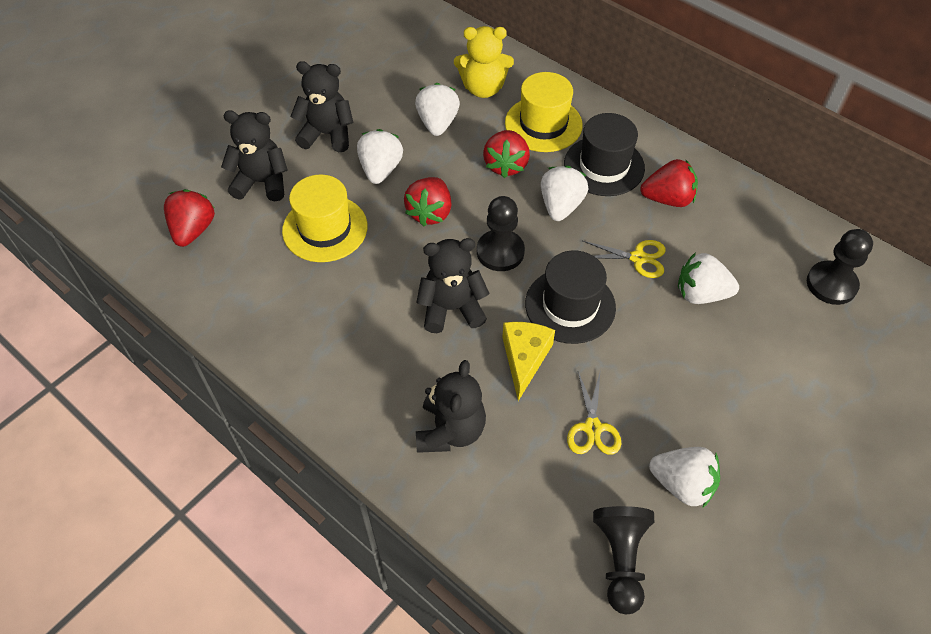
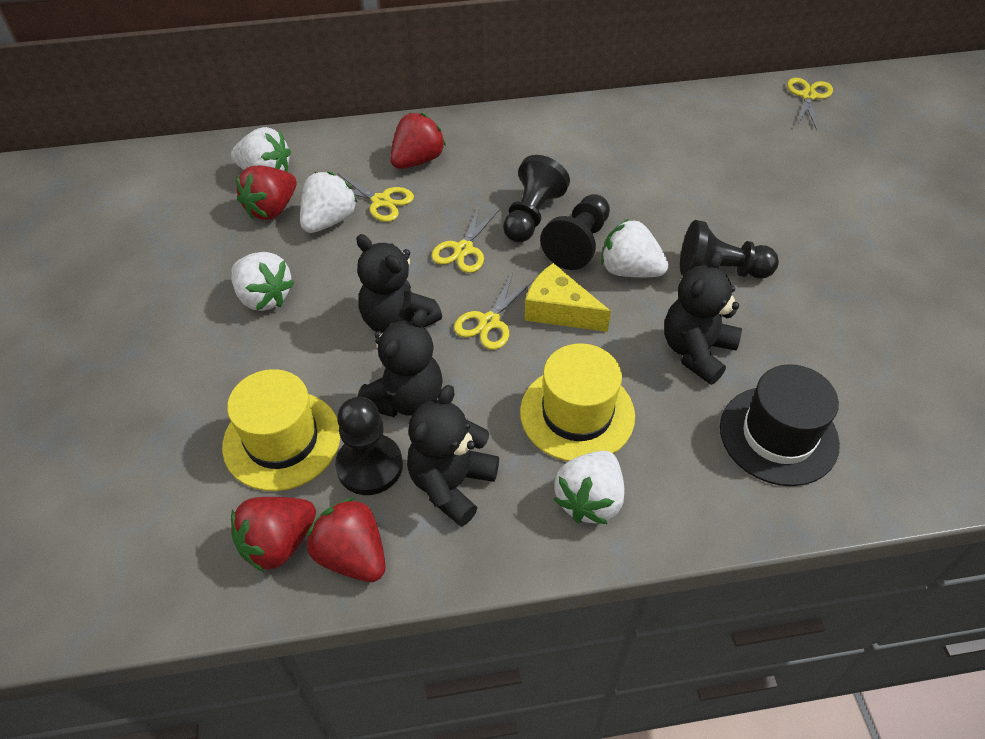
black hat: [525,250,616,344] [564,113,645,196] = 2 -> [720,364,840,486] = 1
black pawn: [477,196,525,271] [593,506,655,615] [807,229,873,305] = 3 -> [335,397,403,495] [503,155,570,243] [540,194,610,270] [680,220,779,279] = 4
yellow scissors: [567,372,621,455] [583,240,666,278] = 2 -> [337,173,414,222] [431,205,500,273] [454,273,534,350] [787,78,833,130] = 4
yellow teddy bear: [454,26,514,98] = 1 -> none = 0

